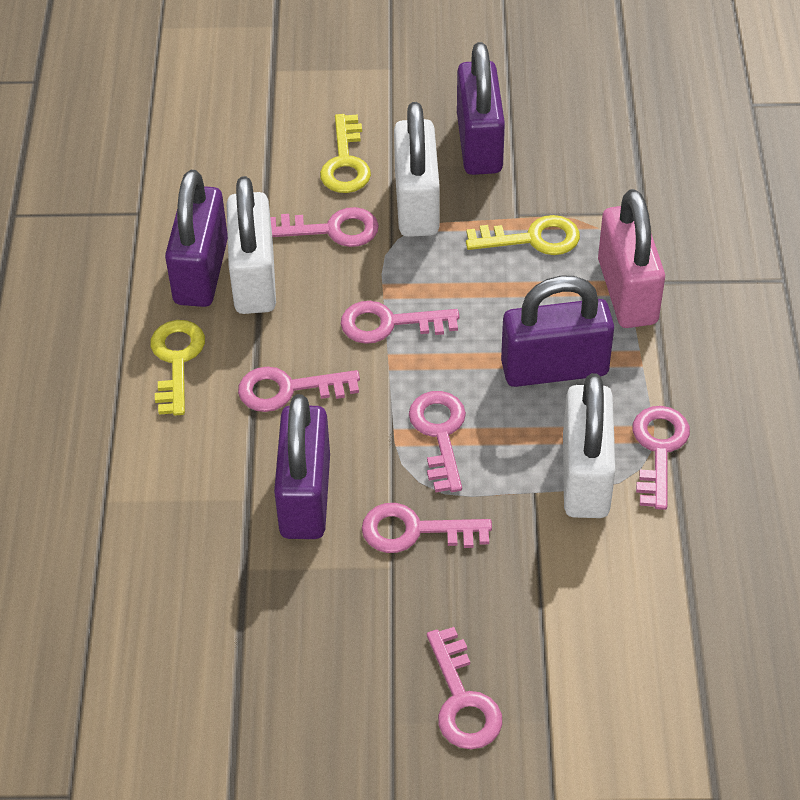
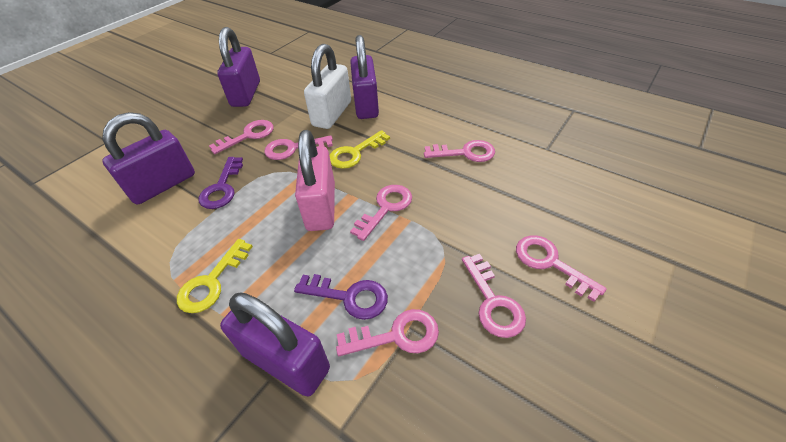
purple key: none = 0 -> [198,157,243,209] [294,274,388,320] = 2
white padlock: [227,176,276,314] [394,102,440,237] [563,373,616,518] = 3 -> [304,44,351,129] = 1
yellow key: [151,320,205,416] [320,114,371,193] [466,215,580,255] = 3 -> [177,239,253,313] [329,130,390,169] = 2

